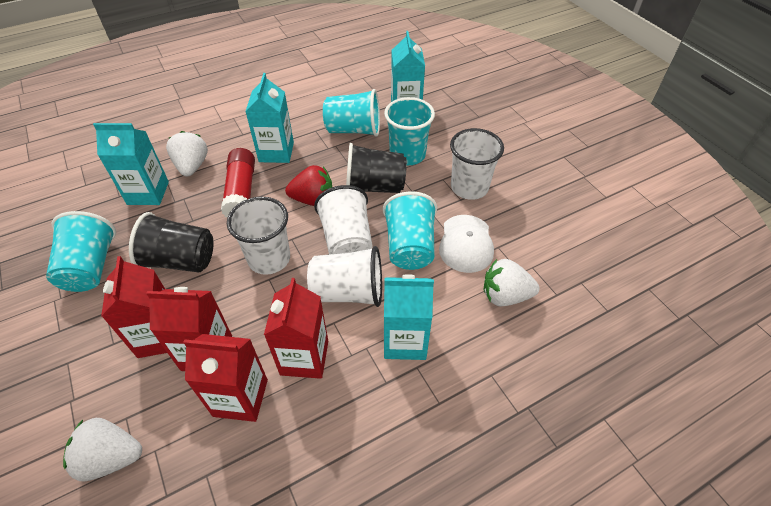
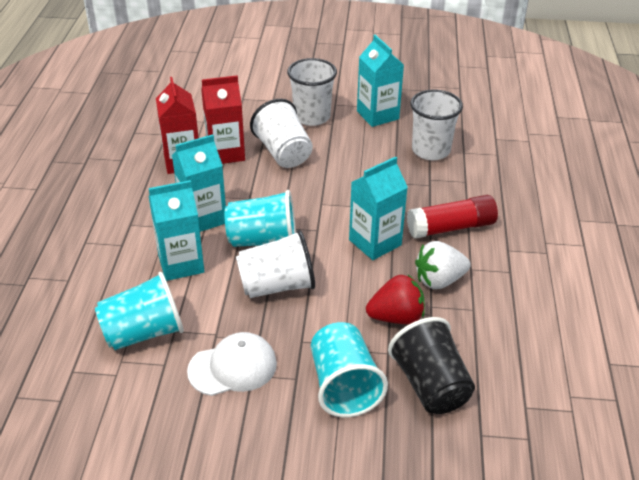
black cup: [129,212,214,272] [346,143,407,193] = 2 -> [388,317,475,414] = 1
red carton: [101,256,167,358] [146,287,232,371] [183,334,268,422] [264,278,328,379] = 4 -> [156,77,199,174] [201,75,245,164] = 2
turquoise cup: [46,211,116,292] [323,89,380,137] [383,192,437,270] [384,97,435,165] = 4 -> [95,272,184,350] [225,190,296,247] [311,322,388,417] = 3
white strawberry: [63,418,142,481] [166,131,208,177] [484,259,540,306] = 3 -> [415,241,471,289] = 1

